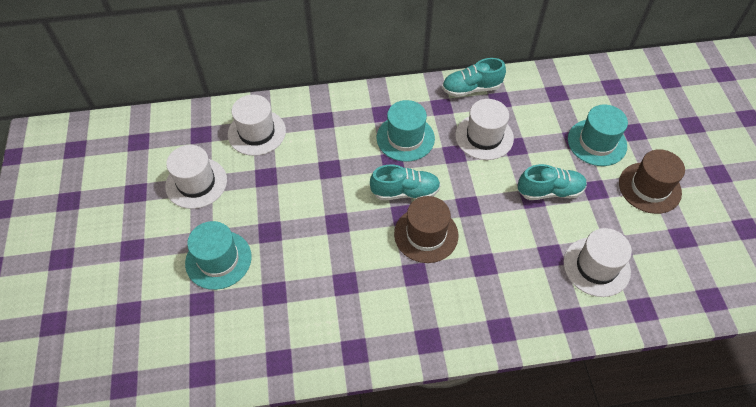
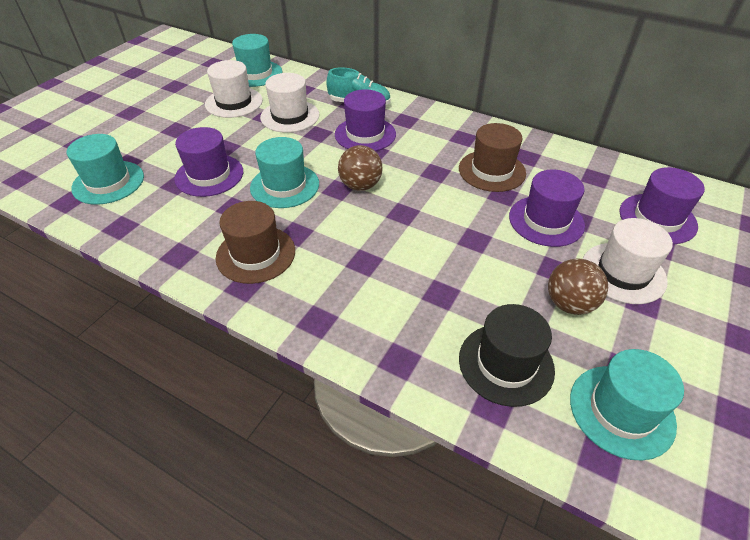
black hat: none = 0 -> [459,304,555,407] = 1
brown ball: none = 0 -> [338,145,383,191] [548,259,608,315] = 2
purple hat: none = 0 -> [174,127,243,197] [335,89,396,151] [509,170,585,247] [619,167,705,244] = 4
turquoise hat: [185,221,252,290] [377,100,435,162] [568,104,628,166] = 3 -> [67,134,144,205] [232,34,282,87] [250,137,319,208] [570,349,684,461] = 4
turquoise shoe: [370,165,441,200] [442,58,506,97] [518,164,587,200] = 3 -> [326,67,391,105] = 1
white hat: [165,145,227,209] [228,95,286,156] [455,99,514,160] [563,228,632,297] = 4 -> [205,60,263,118] [260,73,320,133] [583,218,673,304] = 3

